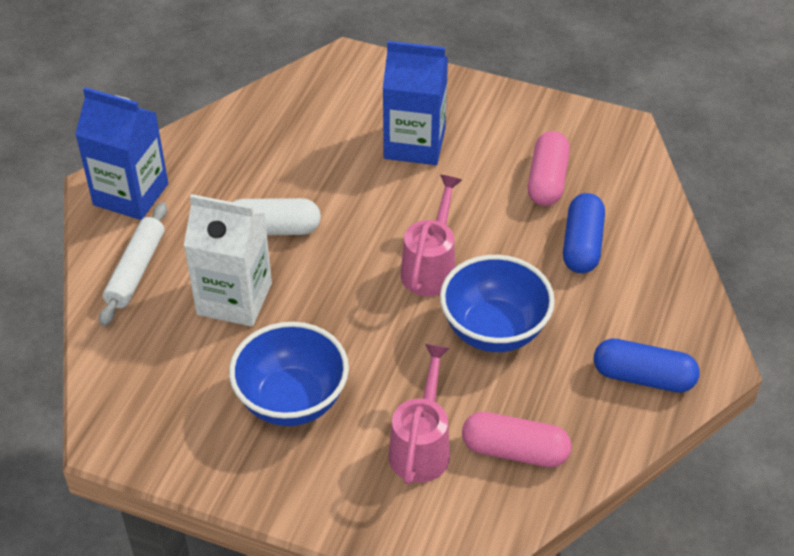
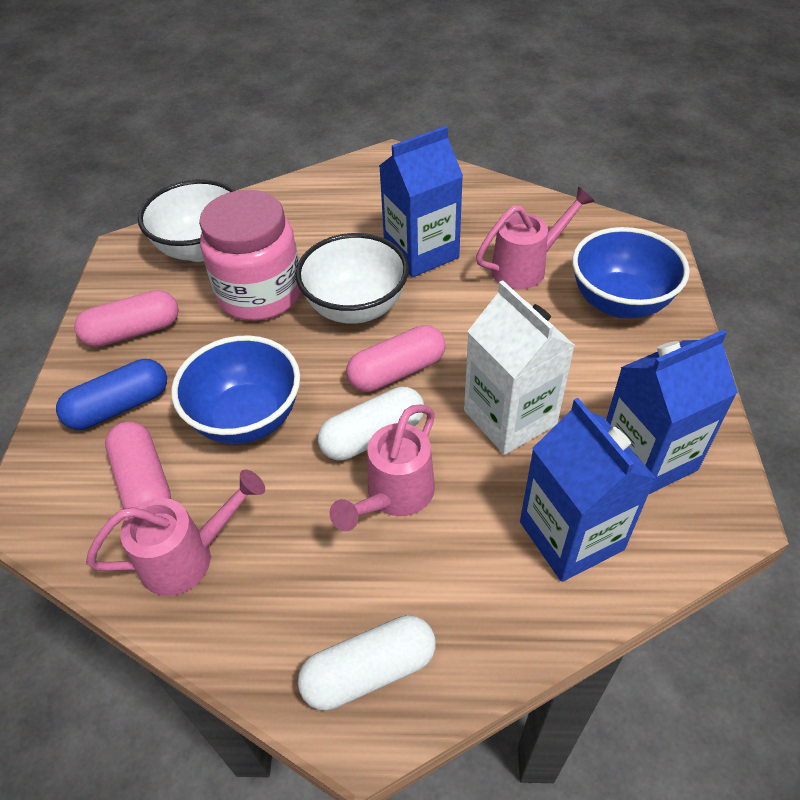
blue capsule: [563,193,605,273] [594,338,700,393] = 2 -> [56,359,167,430] = 1
blue carton: [75,87,168,220] [383,41,448,165] = 2 -> [379,126,463,277] [520,398,656,582] [606,329,738,495] = 3
pink capsule: [462,412,571,467] [528,131,570,206] = 2 -> [74,290,179,347] [105,422,171,509] [346,325,446,392] = 3
pink jar: none = 0 -> [199,190,301,321] = 1
pink watering can: [388,344,450,485] [401,175,462,296] = 2 -> [86,470,265,596] [330,404,435,531] [476,186,595,289] = 3
white bowl: none = 0 -> [138,179,235,262] [295,233,409,324] = 2
white capsule: [233,198,321,235] = 1 -> [298,615,436,711] [318,387,424,461] = 2
white rolling pin: [99,202,167,326] = 1 -> none = 0

